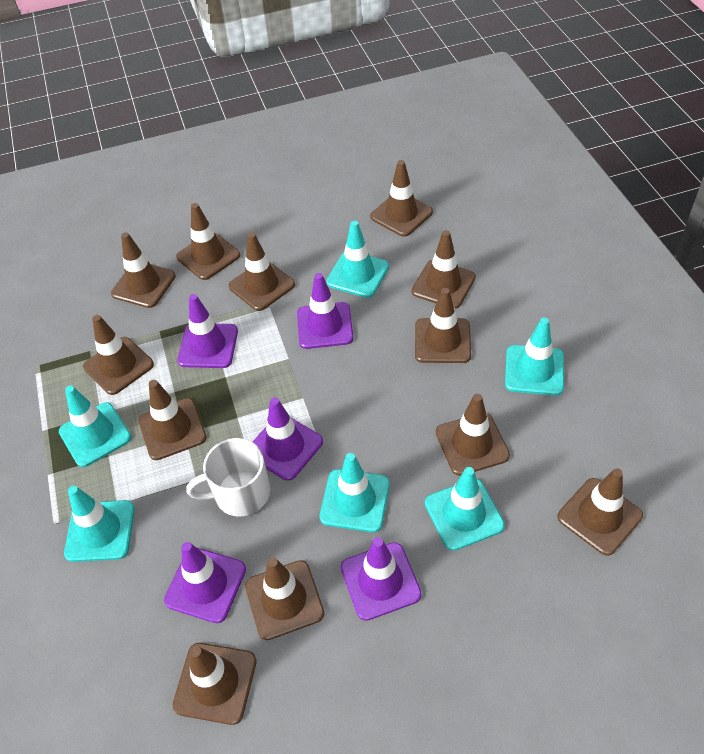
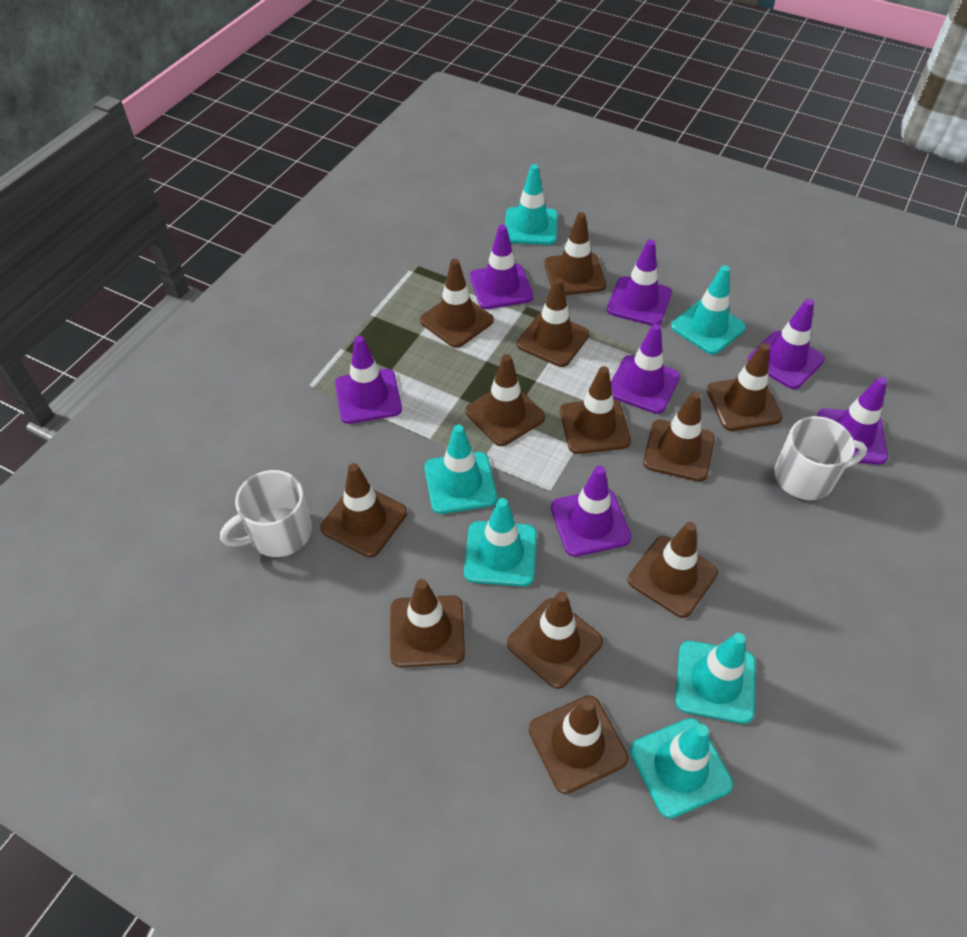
purple traffic cone: [164,542,246,623] [177,294,238,368] [253,398,323,481] [297,273,353,349] [341,537,422,621] = 5 -> [335,336,402,424] [470,225,533,309] [551,466,631,557] [607,240,672,326] [611,324,680,414] [748,299,825,389] [817,377,888,465] = 7
white mug: [186,438,271,517] = 1 -> [220,470,312,557] [774,416,867,500] = 2

